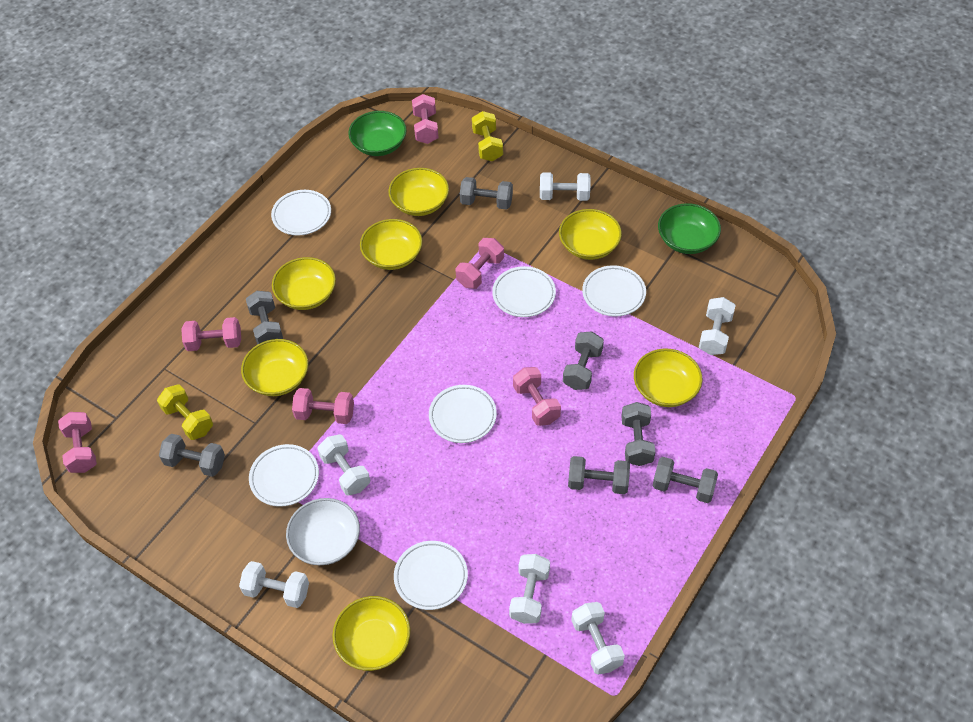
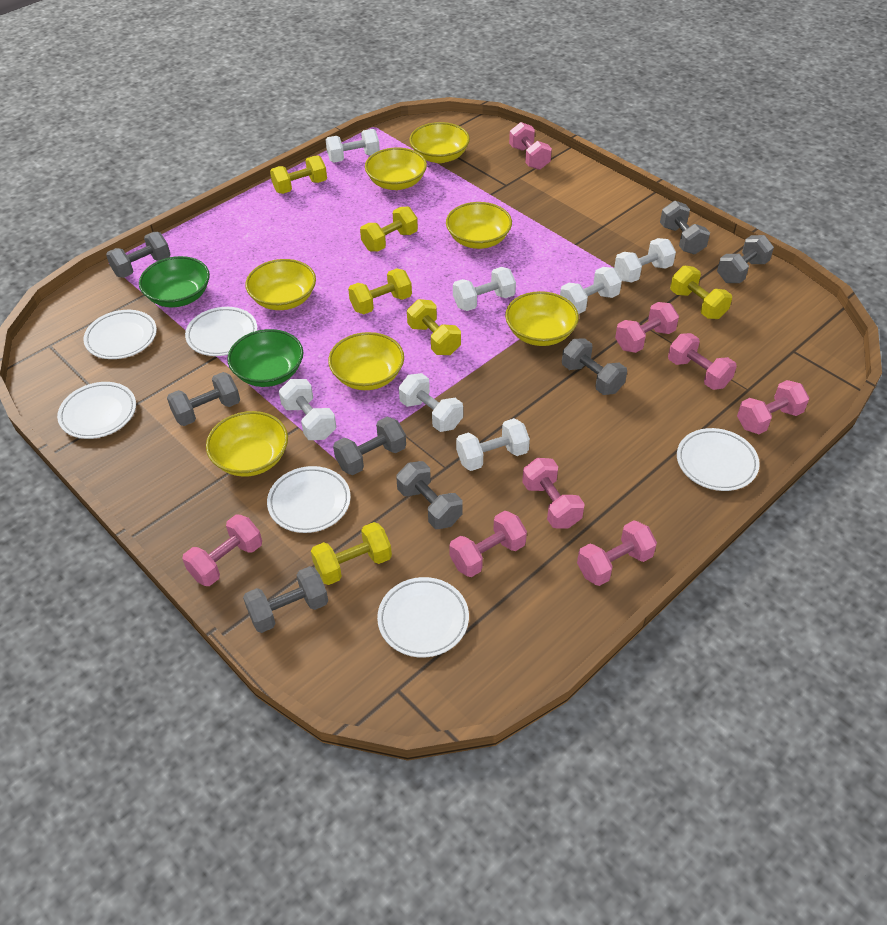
grey dumbbell: [159,434,225,477] [246,291,283,345] [460,177,513,209] [563,331,604,390] [568,456,630,494] [621,402,655,466] [653,457,718,503] = 7 -> [106,232,171,278] [167,372,240,426] [243,566,328,633] [333,417,406,475] [396,461,462,529] [562,338,627,395] [660,201,710,254] [717,235,774,283] = 8
pink dumbbell: [58,412,97,473] [181,317,241,351] [292,388,354,424] [412,94,438,144] [455,238,504,289] [513,367,561,426] = 6 -> [182,515,262,586] [449,511,527,577] [509,122,552,170] [522,458,584,528] [577,520,657,586] [615,302,679,353] [668,333,737,390] [737,380,809,434] = 8
white bowl: [286,498,360,565] = 1 -> none = 0
white dumbbell: [239,561,309,608] [317,435,370,496] [509,554,550,624] [540,173,591,201] [571,602,625,675] [699,297,736,355] = 6 -> [279,379,336,440] [326,129,380,162] [399,373,463,432] [453,267,516,311] [456,418,530,471] [560,267,622,314] [614,238,676,283] = 7
yellow dumbbell: [157,385,213,440] [472,111,503,161] = 2 -> [270,156,327,194] [311,522,392,585] [348,268,412,314] [360,207,418,252] [407,299,461,355] [670,266,732,319] = 6

